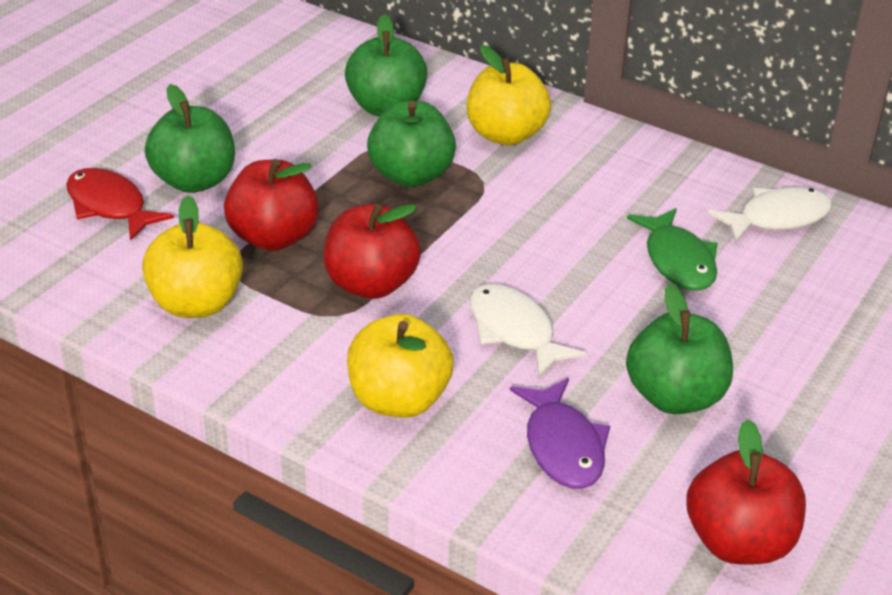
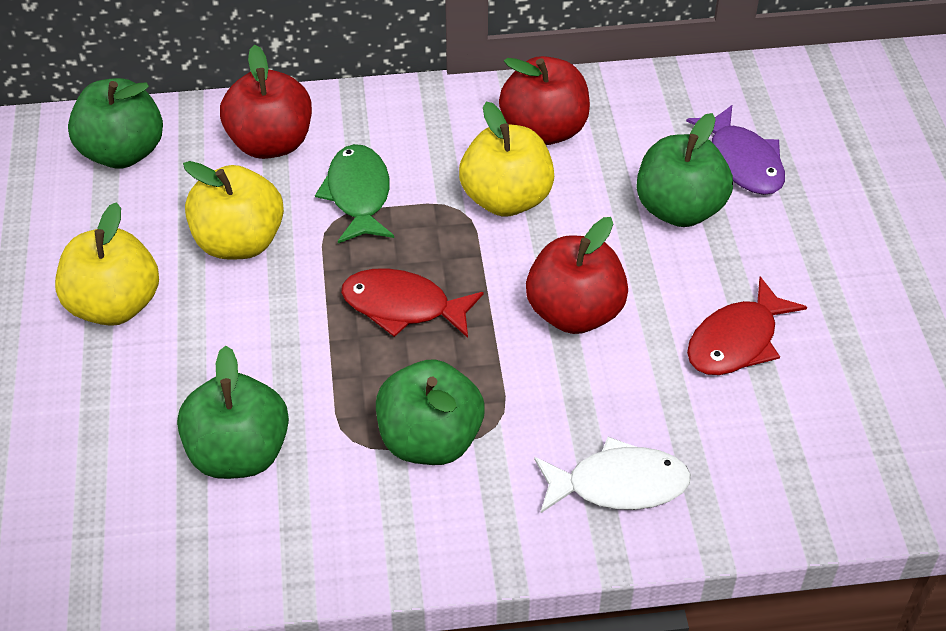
red fish: [66,168,174,241] = 1 -> [341,268,484,338] [687,277,807,375] = 2
white fish: [469,283,586,377] [708,187,832,243] = 2 -> [534,437,691,514] = 1

